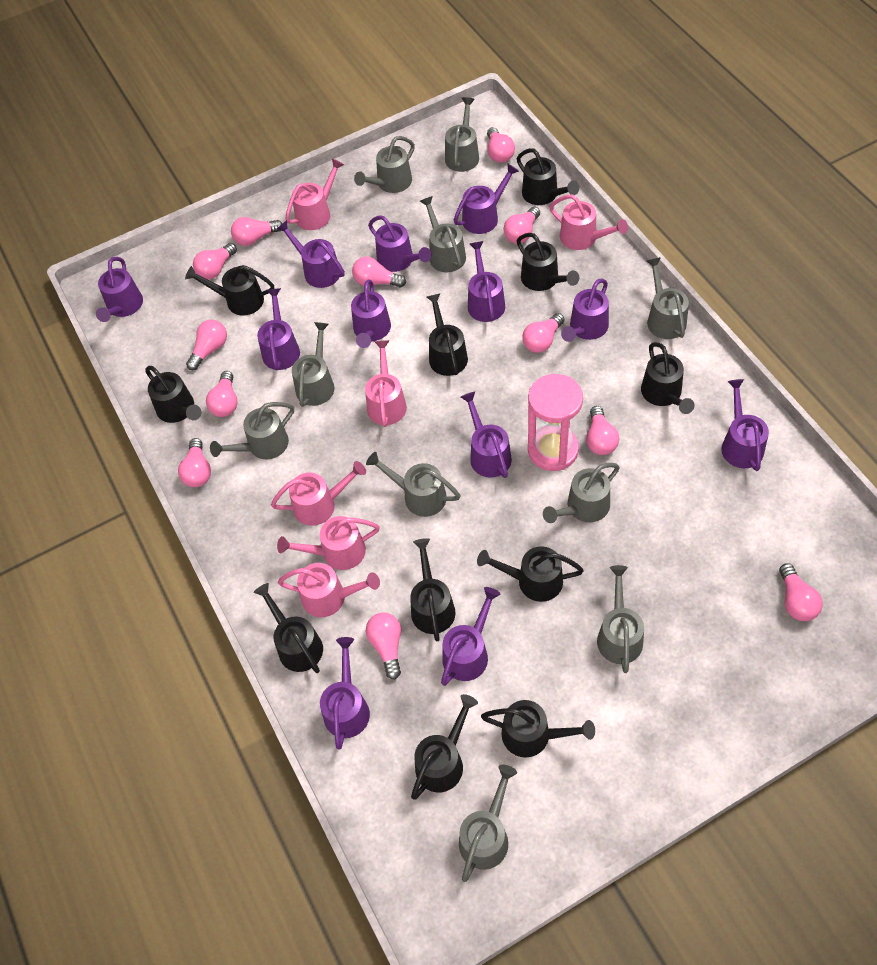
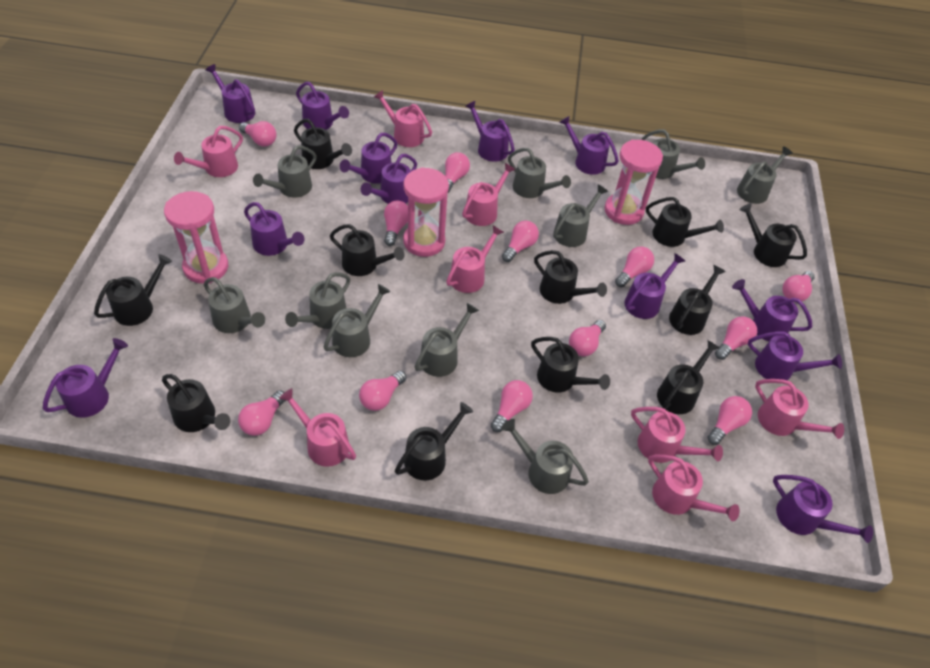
pink hourglass: [528,374,583,471] = 1 -> [164,191,228,284] [403,167,449,257] [604,140,663,225] = 3
pink watering can: [271,461,366,526] [277,516,380,570] [278,563,380,617] [285,158,344,230] [365,340,407,427] [549,194,628,250] = 6 -> [174,126,243,177] [279,388,356,467] [374,90,432,147] [446,225,504,293] [462,163,516,226] [631,407,723,463] [648,455,740,521] [755,379,844,439] = 8

